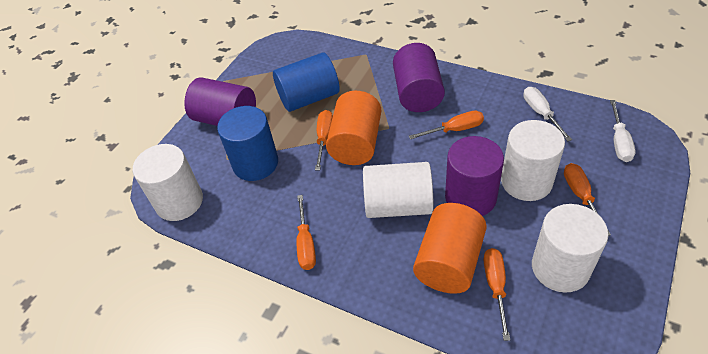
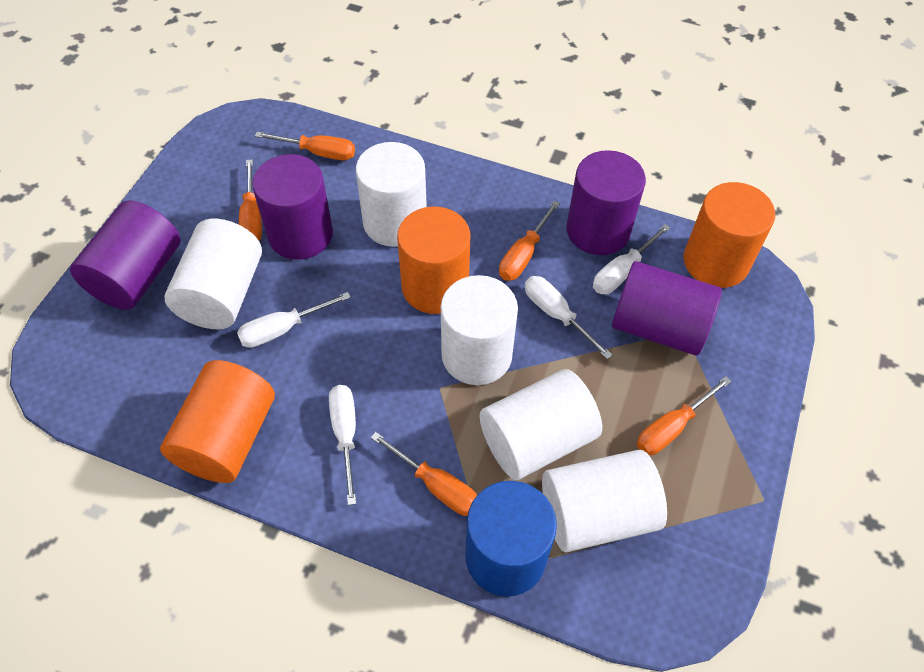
blue cylinder: [217,106,278,181] [273,52,340,112] = 2 -> [465,481,557,596] = 1
orange cylinder: [326,91,381,165] [413,203,487,294] = 2 -> [160,360,275,483] [397,206,471,314] [683,182,775,288] = 3
purple cylinder: [184,77,256,126] [393,43,445,112] [445,136,504,216] = 3 -> [70,200,181,310] [252,154,333,260] [566,150,646,255] [612,261,722,356] = 4
white cylinder: [133,144,203,221] [363,162,433,218] [501,120,565,201] [532,204,608,293] = 4 -> [164,219,262,329] [356,142,427,247] [441,275,518,385] [480,369,602,480] [542,450,667,553] = 5
white screwdriver: [523,87,572,141] [610,100,636,162] = 2 -> [237,292,351,348] [329,385,356,505] [525,276,612,359] [593,224,670,294] = 4

